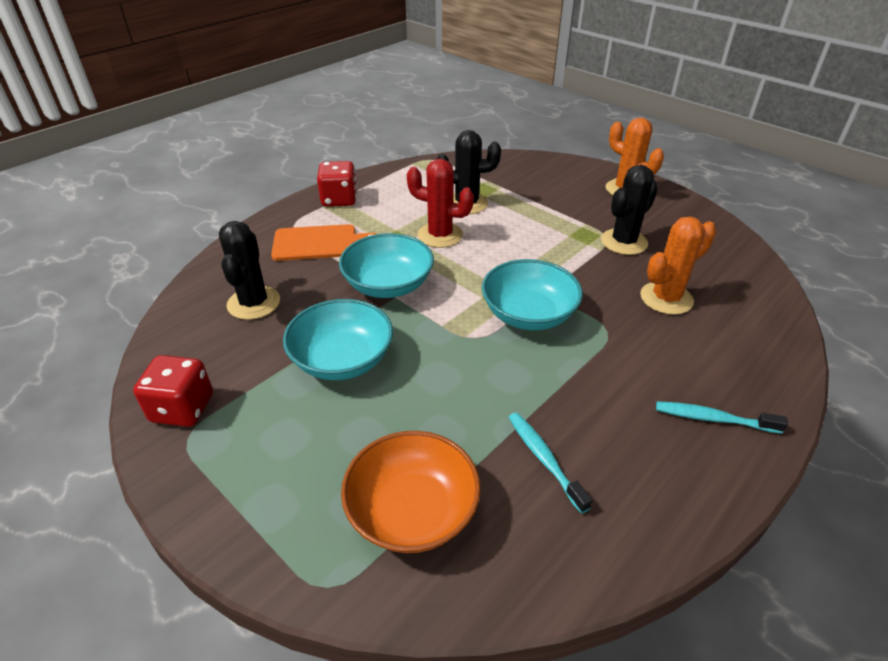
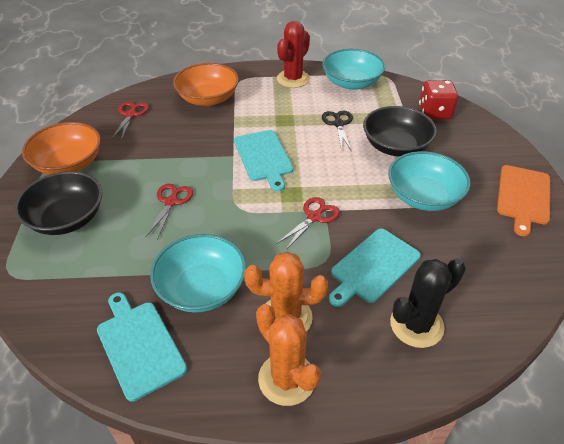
black bowl: none = 0 -> [15,171,102,235] [363,106,437,157] = 2
black cactus: [219,221,280,320] [437,130,501,214] [601,165,658,255] = 3 -> [390,259,466,348] = 1
black scissors: none = 0 -> [322,111,353,151] = 1
orange bowl: [341,431,481,553] = 1 -> [22,122,101,175] [173,63,239,106] = 2
red dice: [133,355,213,427] [317,161,357,207] = 2 -> [419,80,458,119] = 1
red scissors: none = 0 -> [111,101,149,141] [145,184,193,239] [276,197,340,251] = 3
turquoise cutting board: none = 0 -> [97,293,187,402] [234,130,294,192] [329,229,421,307] = 3
turquoise toothbrush: [509,412,593,514] [656,401,788,434] = 2 -> none = 0

